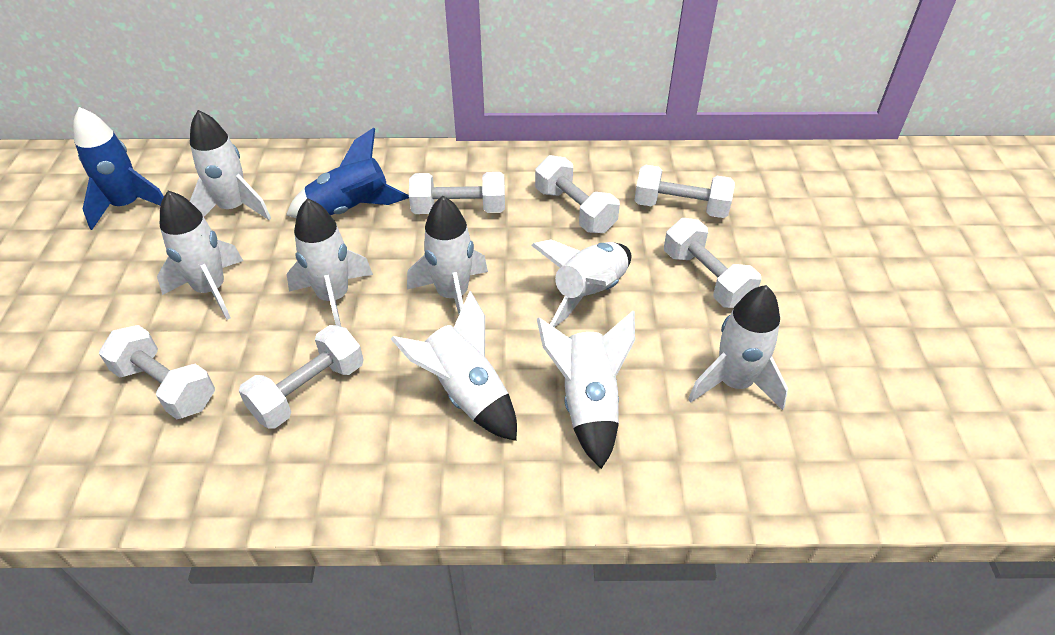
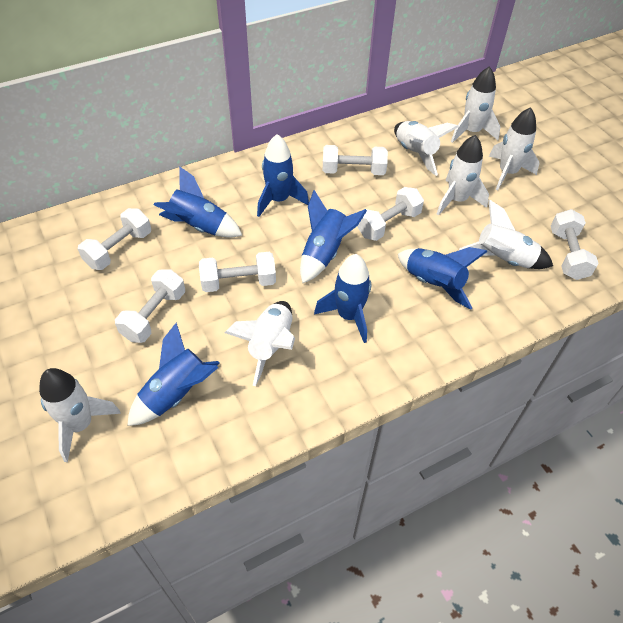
blue rocket: [73,107,164,230] [286,128,409,218] = 2 -> [127,322,220,426] [154,166,242,238] [257,134,309,217] [300,190,367,284] [314,254,371,343] [398,247,488,310] = 6
white rocket: [157,191,243,320] [190,110,271,220] [287,198,373,327] [391,291,517,441] [407,196,488,314] [531,240,631,327] [537,311,635,469] [688,285,788,410] = 8 -> [39,368,121,462] [225,301,295,386] [394,121,459,176] [437,135,489,216] [451,66,500,143] [459,200,553,269] [489,107,539,190] = 7

